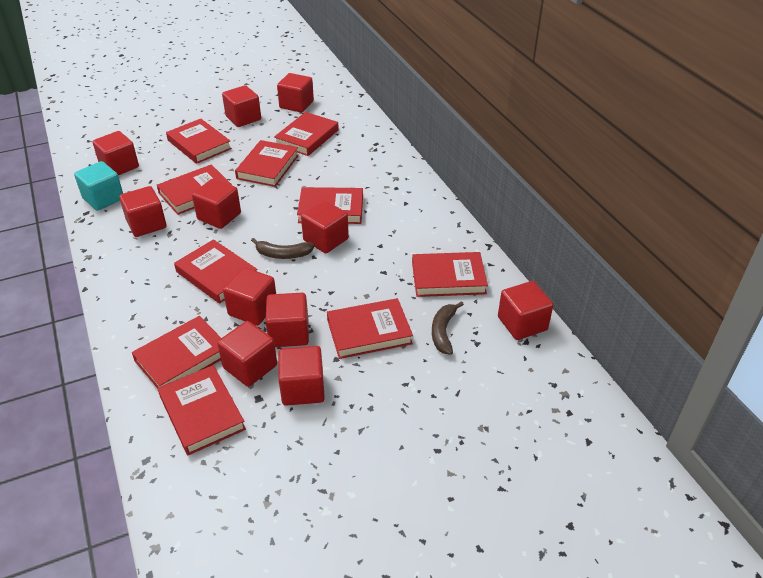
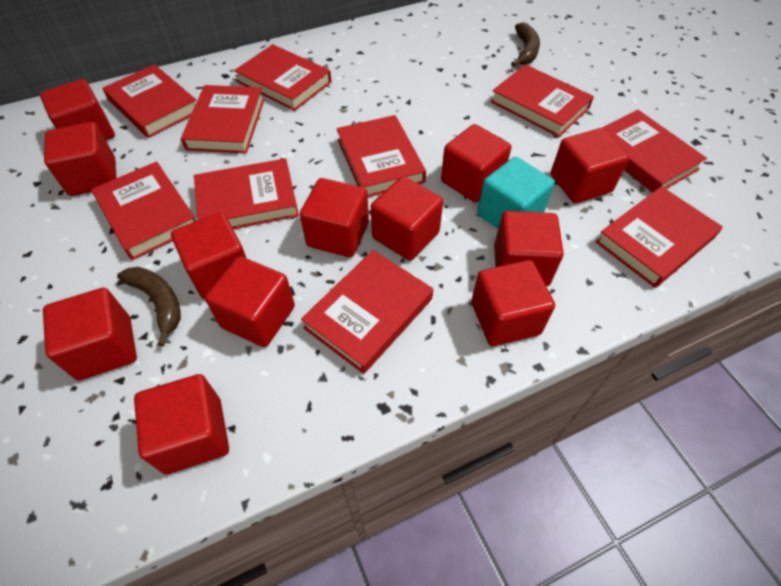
red cube: [92,131,139,175] [119,186,167,237] [192,178,241,229] [217,321,277,387] [222,85,261,127] [223,267,276,326] [266,293,309,347] [277,73,314,113] [278,346,325,406] [301,200,349,253] [498,281,553,340] = 11 -> [40,79,115,140] [43,288,137,381] [44,122,117,196] [134,374,229,475] [171,212,246,299] [205,256,295,347] [300,178,369,257] [371,176,443,261] [441,124,511,202] [471,260,555,346] [494,211,564,286] [551,128,629,204] = 12

